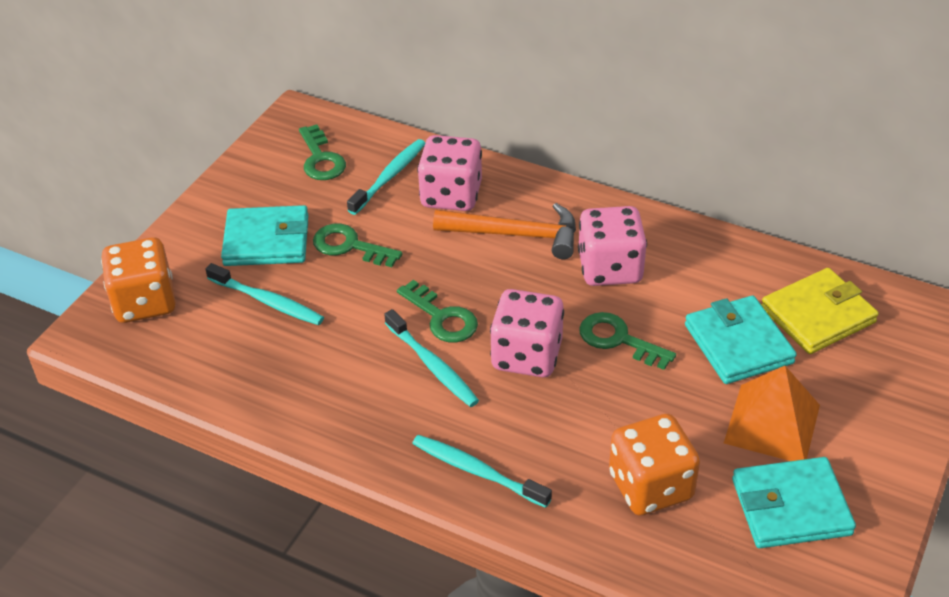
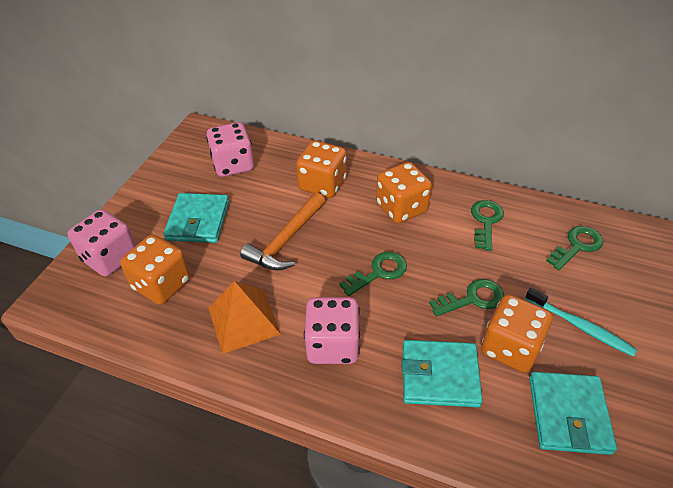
orange dice: [101,237,176,323] [609,414,700,515] = 2 -> [120,234,190,305] [296,141,347,198] [376,162,432,223] [481,294,553,373] = 4
turquoise toothbrush: [205,263,324,325] [347,139,425,215] [384,309,479,407] [412,435,552,508] = 4 -> [525,288,637,357] = 1
yellow wallet: [761,268,879,354] = 1 -> none = 0

